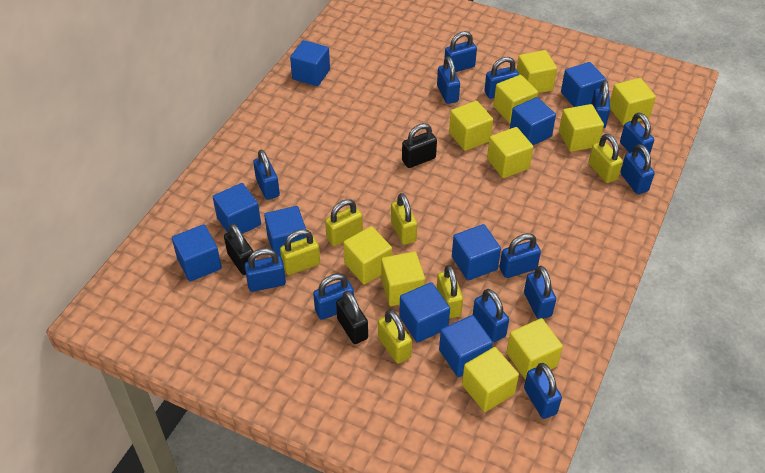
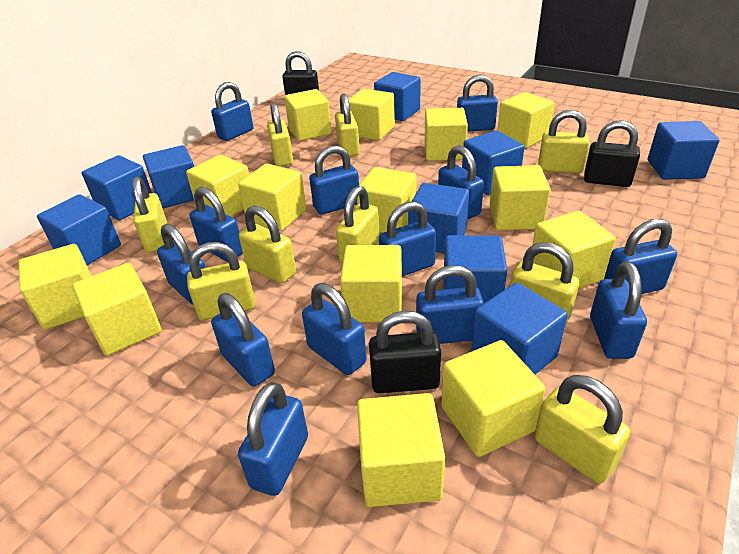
yellow cube: [343,226,392,285] [381,252,425,306] [449,101,493,151] [462,347,519,412] [487,127,533,178] [493,75,538,123] [507,318,563,380] [517,50,557,93] [559,104,604,152] [610,78,656,125] = 10 -> [19,244,92,330] [72,263,162,356] [186,154,249,216] [238,163,306,231] [284,89,332,141] [340,245,402,322] [348,89,395,140] [357,167,417,233] [357,393,445,507] [425,108,468,161] [441,340,545,457] [490,165,550,230] [497,92,555,148] [533,211,616,289] = 14
yellow padlock: [280,229,320,275] [325,199,363,246] [378,310,412,364] [391,193,417,245] [437,265,463,319] [589,134,623,183] = 6 -> [132,176,167,253] [187,242,255,321] [239,205,296,283] [267,102,293,167] [335,94,360,157] [336,186,379,263] [510,242,579,326] [535,375,630,484] [538,110,590,173] = 9

